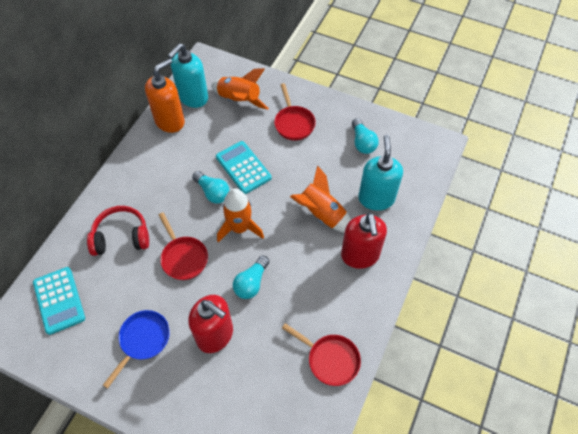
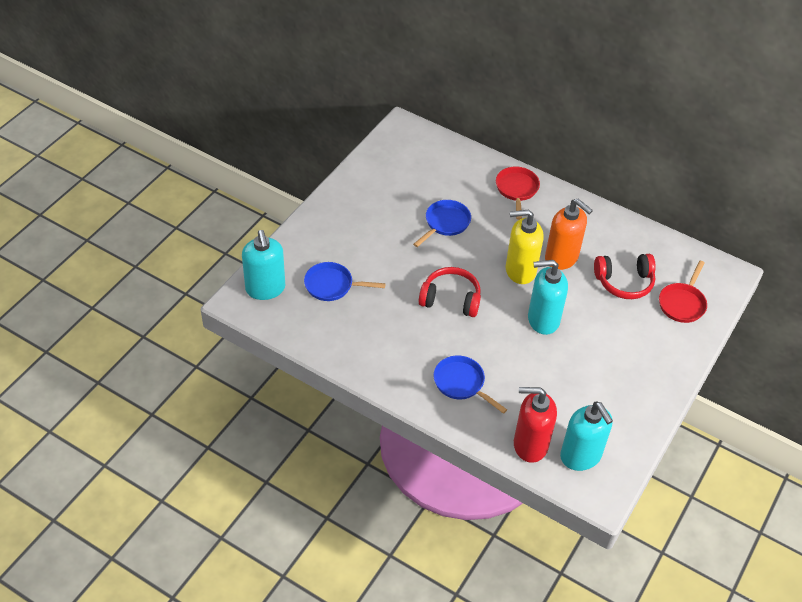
blue pan: [103,310,170,389] = 1 -> [304,262,385,301] [413,200,471,247] [434,355,507,414] = 3
orange rocket: [211,68,269,110] [217,189,264,242] [290,165,351,233] = 3 -> none = 0
red headphones: [87,206,149,256] = 1 -> [418,267,481,317] [594,254,656,299] = 2
red pan: [159,212,208,280] [274,83,316,140] [282,323,361,386] = 3 -> [496,167,540,220] [659,261,707,323] = 2
red soap dispenser: [188,295,233,353] [341,213,387,269] = 2 -> [514,387,557,463] = 1
turquoise calculator: [33,267,85,335] [216,141,272,194] = 2 -> none = 0
turquoise light bulb: [192,171,230,204] [233,256,269,299] [352,118,379,154] = 3 -> none = 0
turquoise soap dispenser: [168,43,208,108] [358,135,403,211] = 2 -> [242,230,285,300] [528,260,568,335] [560,402,613,471] = 3
yellow soap dispenser: none = 0 -> [506,210,544,284] = 1

